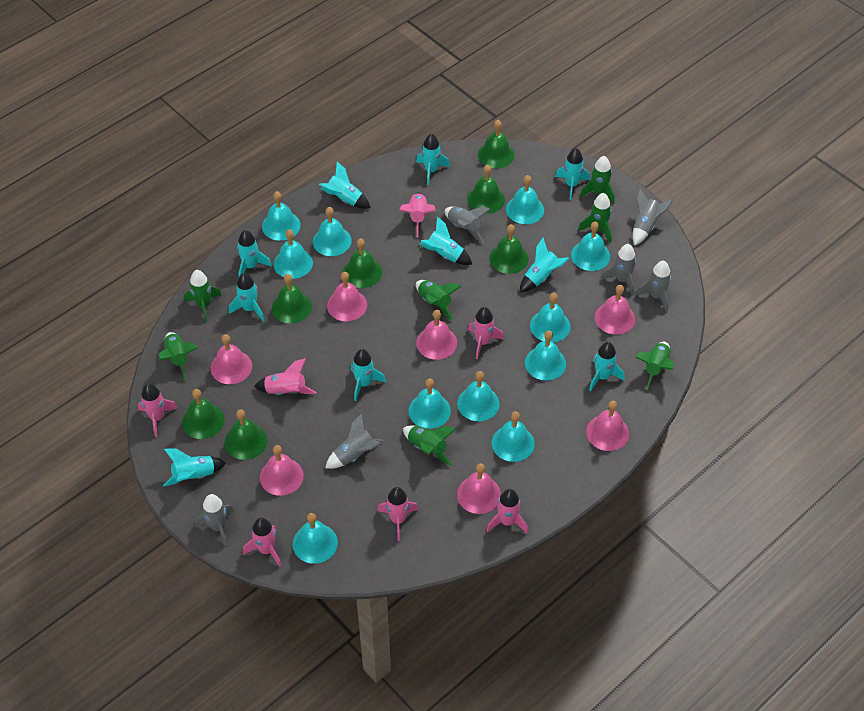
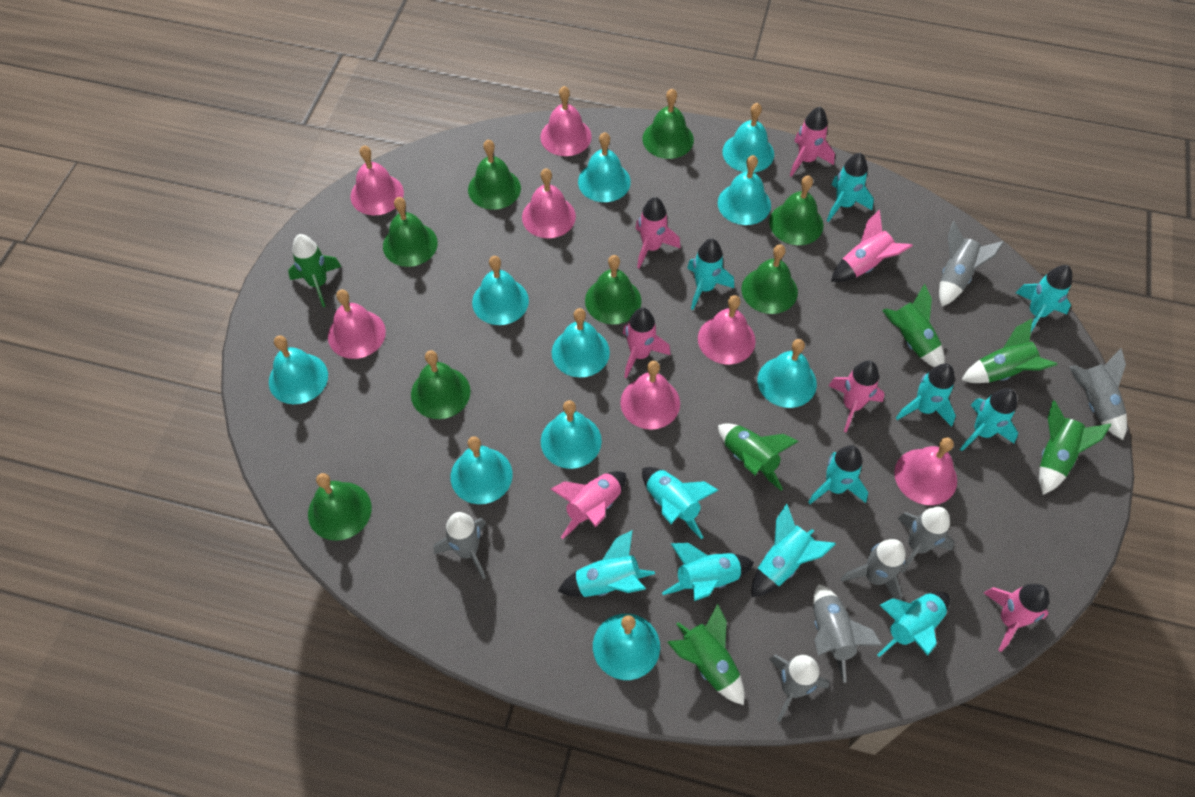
green bell: [182,389,225,439] [224,409,268,460] [272,274,312,323] [343,239,382,288] [467,165,505,214] [478,120,515,168] [489,224,529,274] = 7 -> [308,473,372,541] [383,197,438,267] [411,350,471,419] [468,140,521,210] [585,255,641,324] [642,89,694,159] [742,244,798,314] [769,176,823,245] = 8
green rocket: [159,332,198,381] [184,270,222,323] [403,426,456,466] [416,280,462,321] [578,193,612,243] [580,156,615,204] [635,342,674,390] = 7 -> [288,234,341,307] [667,604,745,705] [718,423,799,491] [882,284,945,367] [961,319,1057,383] [1039,400,1111,495] = 6
grey rocket: [195,494,234,546] [325,414,383,469] [445,206,491,243] [601,244,636,295] [633,188,673,245] [635,261,671,312] = 6 -> [434,512,486,579] [769,654,830,722] [813,584,883,683] [841,539,906,600] [898,507,955,573] [939,221,1004,306] [1069,348,1127,440] = 7
turquoise bell: [262,191,300,241] [274,229,313,279] [293,513,338,564] [313,207,352,256] [408,378,451,429] [457,371,500,421] [492,411,535,462] [506,175,544,224] [525,330,566,380] [530,293,571,342] [571,222,610,271] = 11 -> [269,335,328,404] [451,436,513,504] [472,256,529,325] [541,400,602,469] [552,308,610,377] [578,132,631,202] [593,614,660,680] [718,155,771,225] [722,103,774,173] [758,339,817,408] = 10
turquoise rocket: [163,449,226,487] [229,273,264,321] [237,230,272,276] [319,162,371,209] [351,349,386,401] [416,134,450,186] [419,216,472,265] [520,238,570,292] [555,148,590,200] [589,342,625,391] = 10 -> [558,530,655,597] [642,467,718,539] [662,543,754,601] [687,239,734,310] [752,504,836,597] [808,445,868,504] [827,153,874,222] [877,592,950,657] [896,363,956,427] [960,388,1018,451] [1016,265,1072,332] = 11

